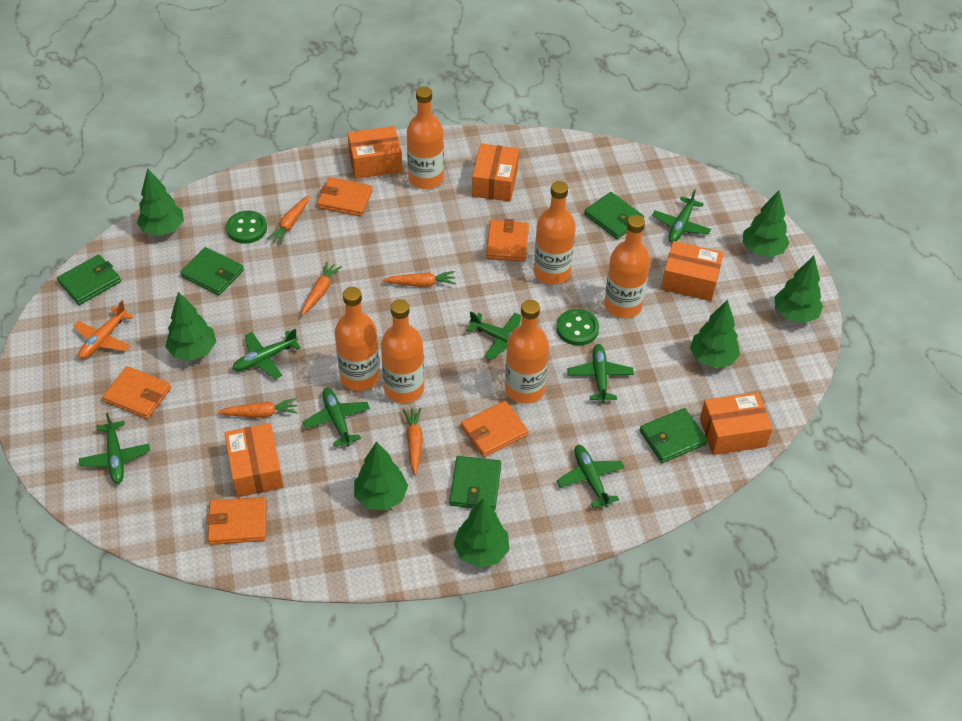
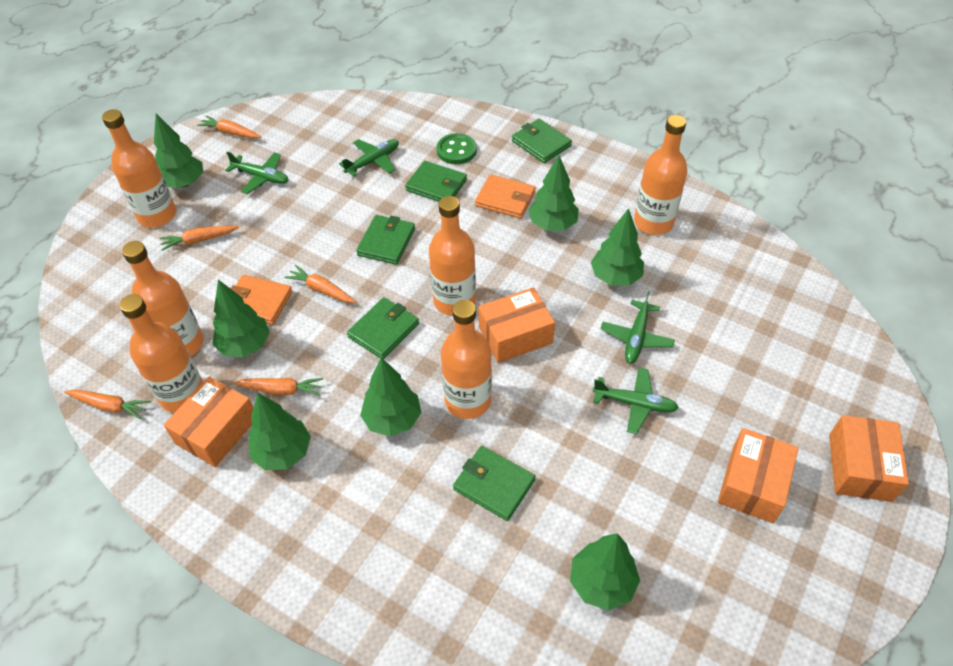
green button: [226,211,267,244] [556,309,599,346] = 2 -> [436,133,477,164] = 1
green plane: [79,413,150,484] [232,329,301,379] [303,388,370,447] [466,311,522,360] [557,445,625,508] [567,344,634,403] [652,189,711,243] = 7 -> [225,152,289,194] [339,139,399,177] [593,368,679,434] [601,291,675,364] = 4
orange box: [224,423,284,497] [347,126,402,179] [472,143,519,202] [661,241,724,301] [700,392,773,455] = 5 -> [164,376,253,467] [478,287,555,363] [718,428,799,523] [829,415,909,502] = 4
orange plane: [73,300,134,359] = 1 -> none = 0
orange wallet: [102,366,171,419] [206,497,267,545] [317,177,373,216] [461,401,528,457] [486,219,529,262] = 5 -> [231,275,293,325] [475,174,536,219] = 2

